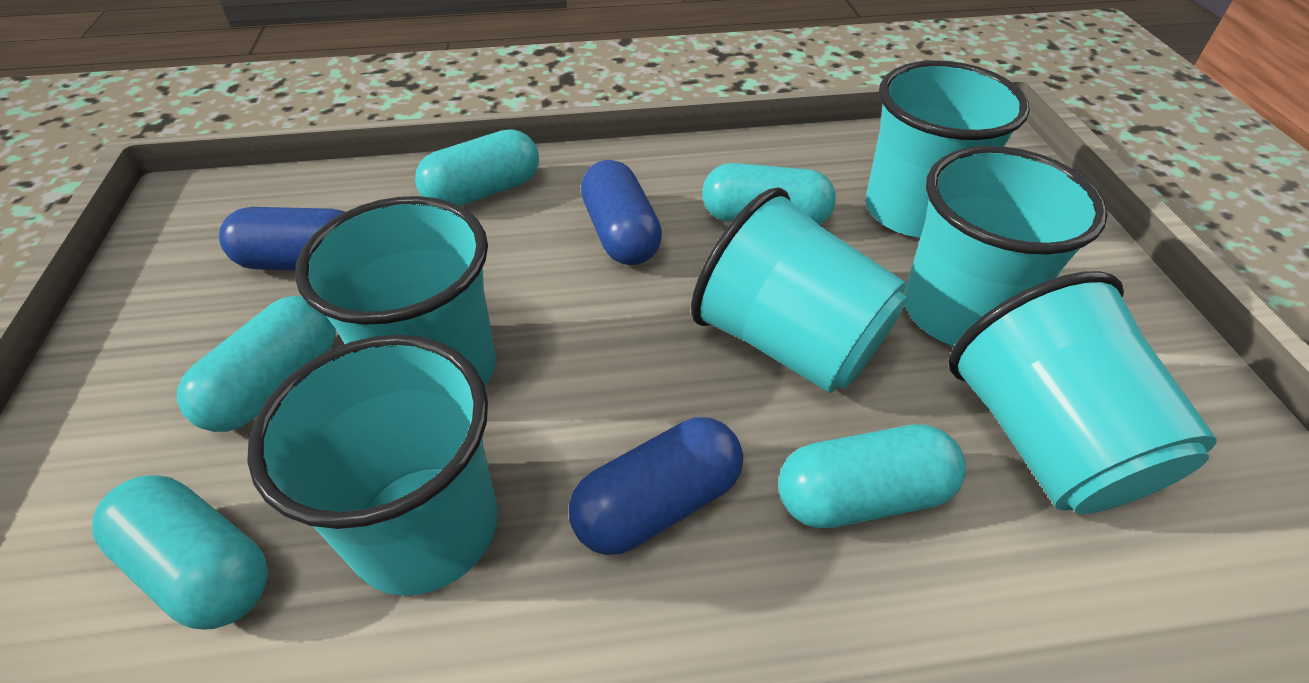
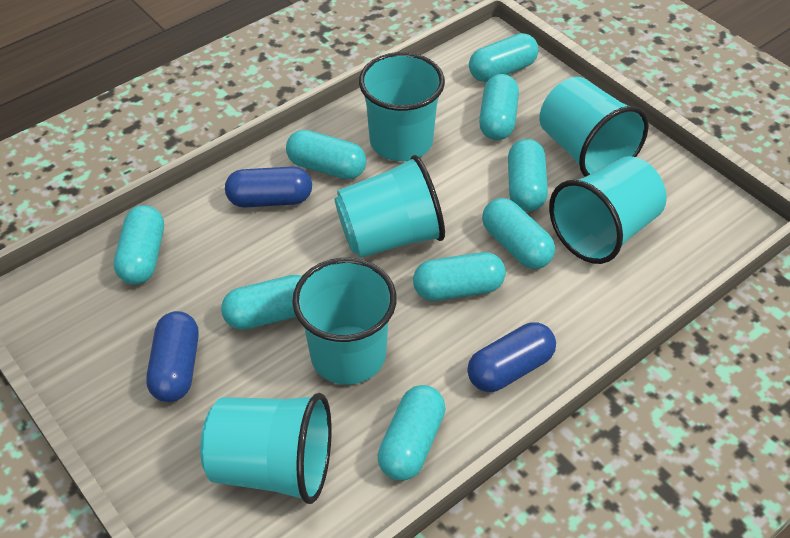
turquoise capsule: [92,475,268,630] [177,296,336,432] [415,129,539,206] [702,163,836,225] [778,424,966,528] = 5 -> [114,205,164,285] [221,275,302,330] [286,130,366,179] [378,385,446,481] [413,252,506,301] [469,33,539,82] [479,74,519,140] [482,198,555,269] [508,139,548,211] = 9

